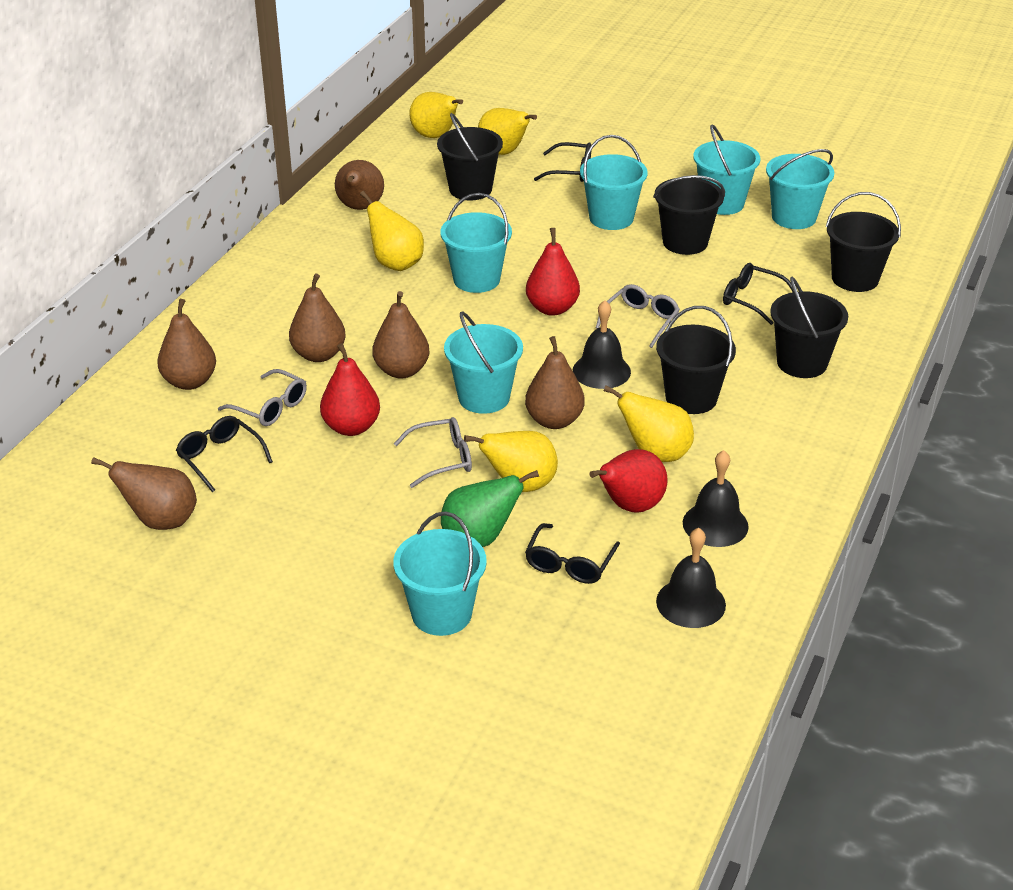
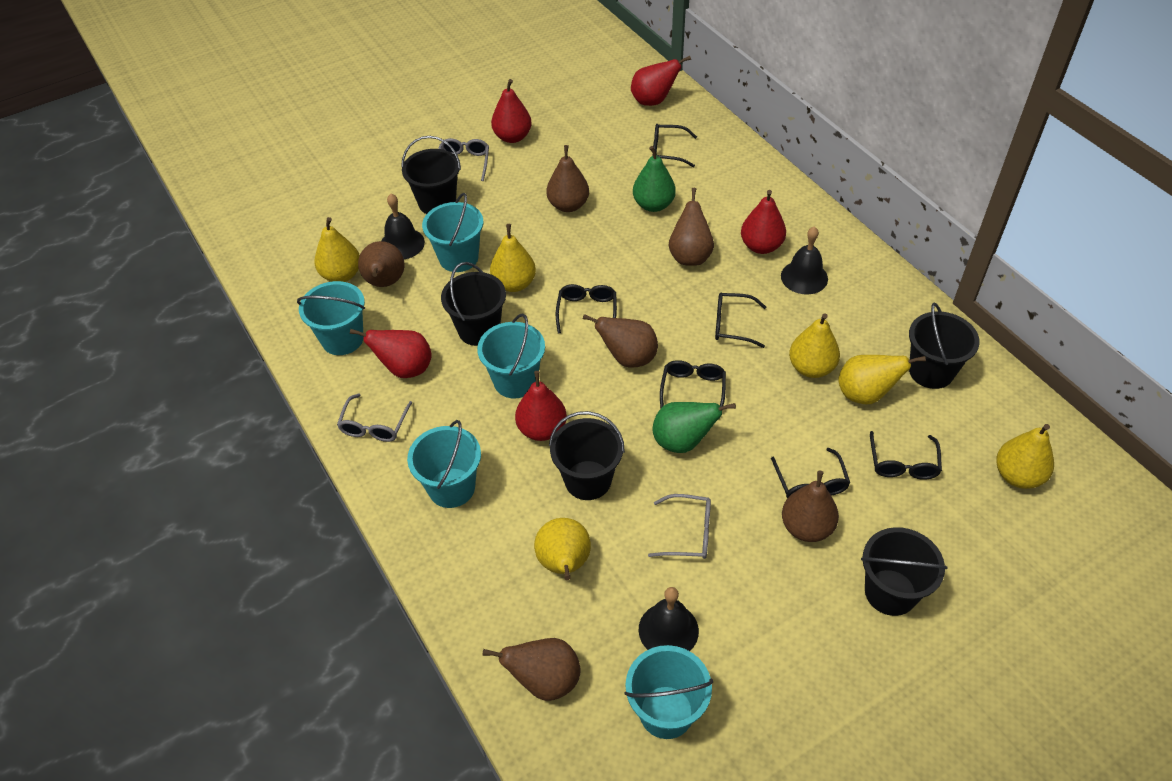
black glasses: [176,416,273,492] [525,523,620,584] [534,142,591,182] [723,263,794,325] = 4 -> [556,284,617,333] [653,124,697,168] [660,360,726,419] [715,293,766,348] [771,448,850,498] [870,431,942,480] = 6
green pear: [441,470,539,547] = 1 -> [633,146,676,212] [653,402,736,453] = 2
red pear: [320,343,380,436] [526,228,580,316] [589,449,668,513] = 3 -> [350,329,432,378] [491,79,532,143] [515,371,567,441] [631,56,691,106] [741,190,786,254] = 5
turquoise bucket: [393,512,487,636] [440,193,512,293] [444,312,523,414] [580,135,648,230] [693,124,760,215] [766,149,834,229] = 6 -> [297,281,365,355] [407,420,481,508] [422,192,483,272] [477,313,545,399] [624,645,713,739] = 5
yellow pear: [360,191,424,271] [409,92,463,138] [464,431,558,492] [478,108,537,155] [603,385,694,462] = 5 -> [314,217,360,282] [490,224,536,292] [534,518,591,580] [789,313,840,378] [838,355,926,404] [996,424,1054,489] = 6

